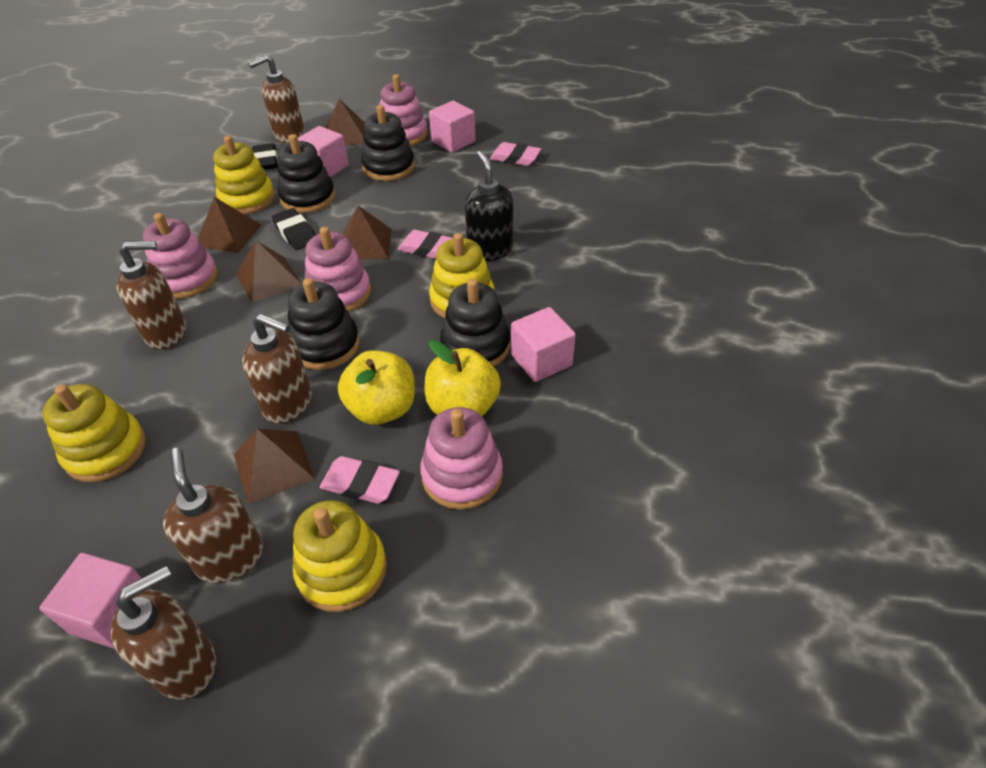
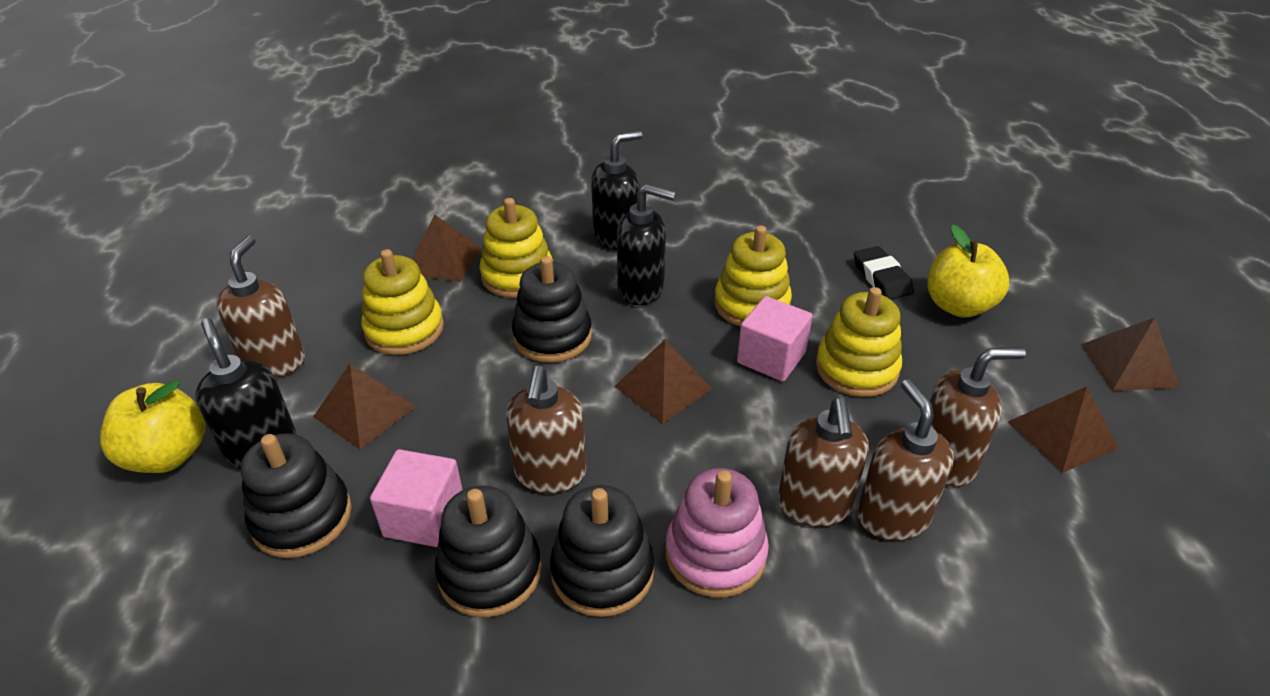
black eraser: [252,143,278,170] [272,208,316,250] = 2 -> [854,246,914,300] = 1
black soap dispenser: [465,151,513,261] = 1 -> [195,318,297,469] [591,131,643,251] [617,184,676,305] = 3
pink cube: [39,553,152,649] [298,126,349,177] [429,101,476,152] [511,307,576,382] = 4 -> [370,449,463,547] [737,296,813,381] = 2
pink eraser: [320,456,400,504] [398,230,453,259] [490,142,541,166] = 3 -> none = 0
pink stacking toy: [143,213,218,299] [305,227,371,312] [379,74,427,146] [420,407,503,509] = 4 -> [665,468,769,597] = 1

